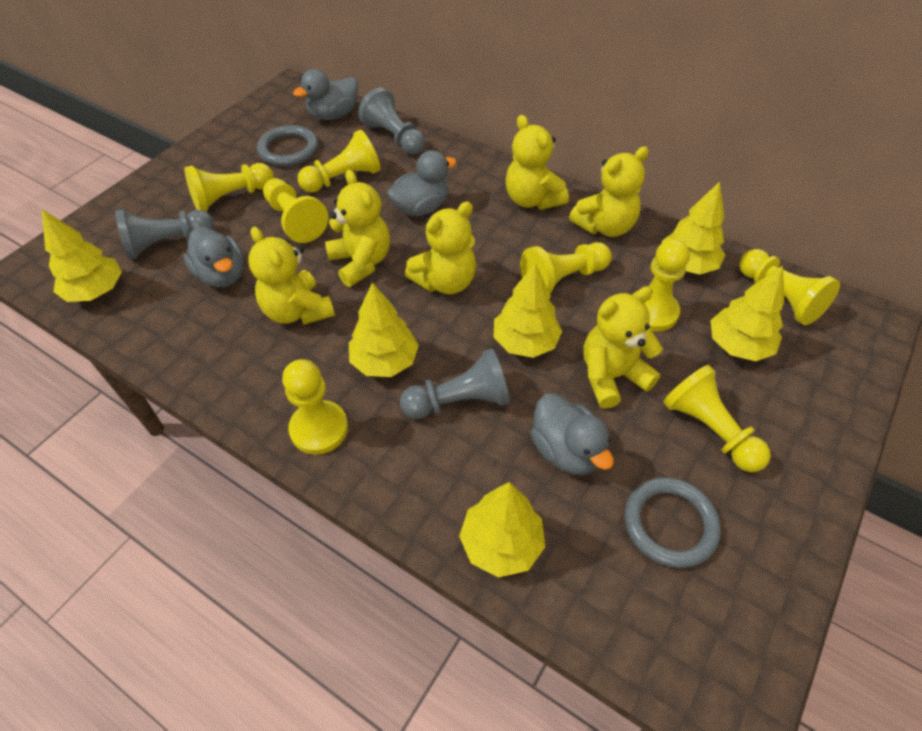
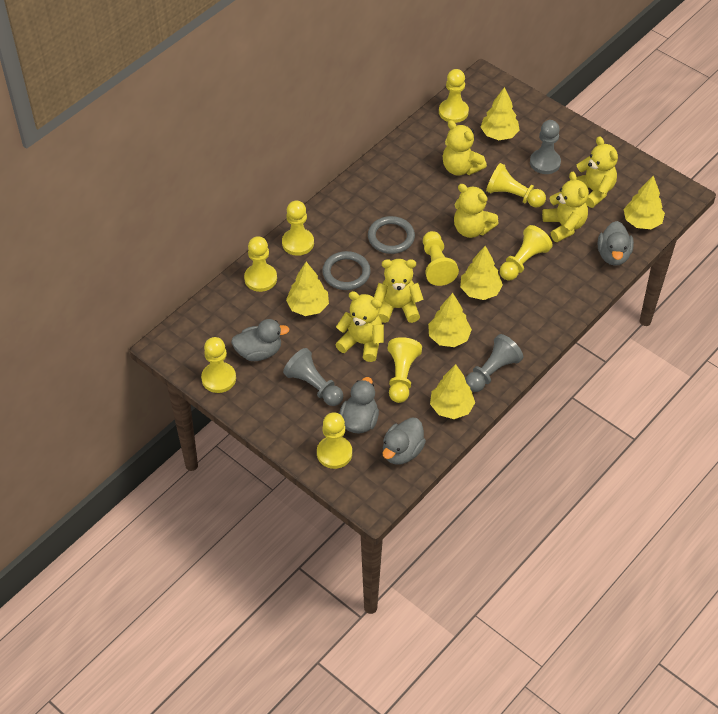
yellow pawn: [184,163,274,212] [263,178,328,243] [282,359,348,455] [298,130,381,193] [520,242,612,294] [633,239,690,332] [663,365,771,472] [739,249,840,325] = 8 -> [201,337,236,393] [244,236,277,292] [282,200,314,256] [317,412,352,469] [388,337,422,403] [423,231,459,286] [439,69,469,123] [486,163,546,208] [500,225,553,281] = 9

